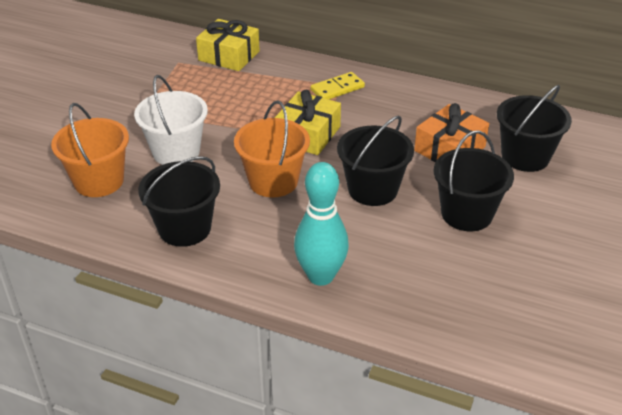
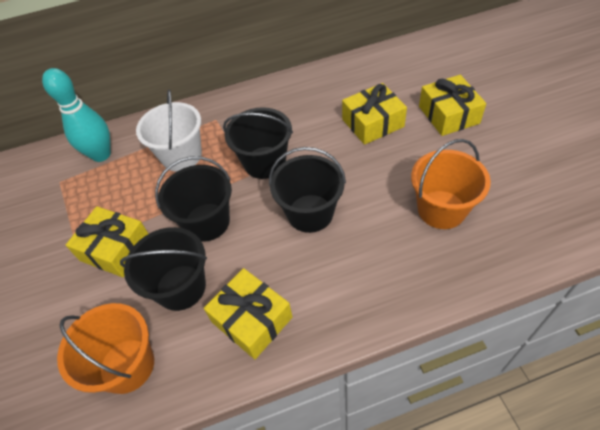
orange gift: [414,103,489,162] = 1 -> none = 0
yellow domino: [310,72,365,99] = 1 -> none = 0
yellow gift: [196,19,260,71] [275,90,341,155] = 2 -> [66,206,148,277] [204,268,293,359] [342,83,407,145] [419,75,486,136] = 4

